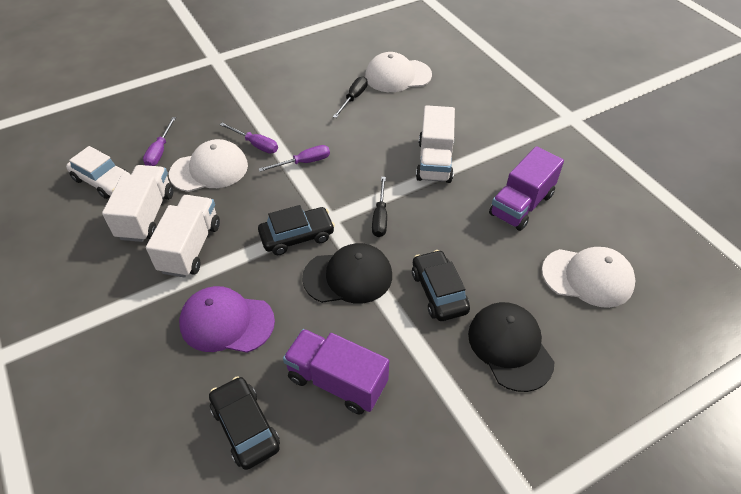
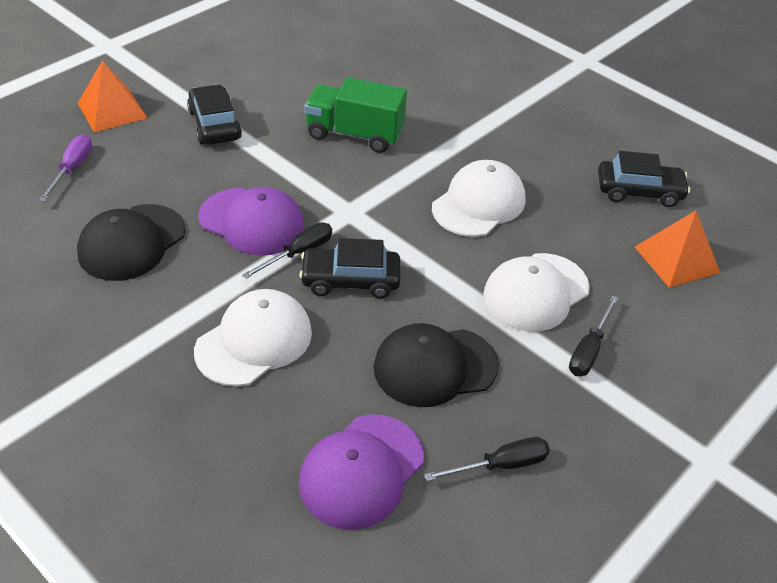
black screwdriver: [333,76,368,118] [372,177,387,237] = 2 -> [242,222,332,279] [424,437,550,481] [569,295,618,376] = 3
green truck: none = 0 -> [304,77,407,153] = 1
orange pyramid: none = 0 -> [78,60,147,133] [635,211,720,288] = 2
purple cap: [179,286,275,353] = 1 -> [198,187,305,256] [299,415,424,530] = 2
purple screwdriver: [143,117,176,166] [220,122,278,153] [259,145,330,172] = 3 -> [39,135,92,202] = 1
purple truck: [283,329,389,415] [489,146,564,231] = 2 -> none = 0
white car: [66,146,131,199] = 1 -> none = 0
white truck: [102,165,173,242] [146,195,220,278] [416,105,455,183] = 3 -> none = 0

